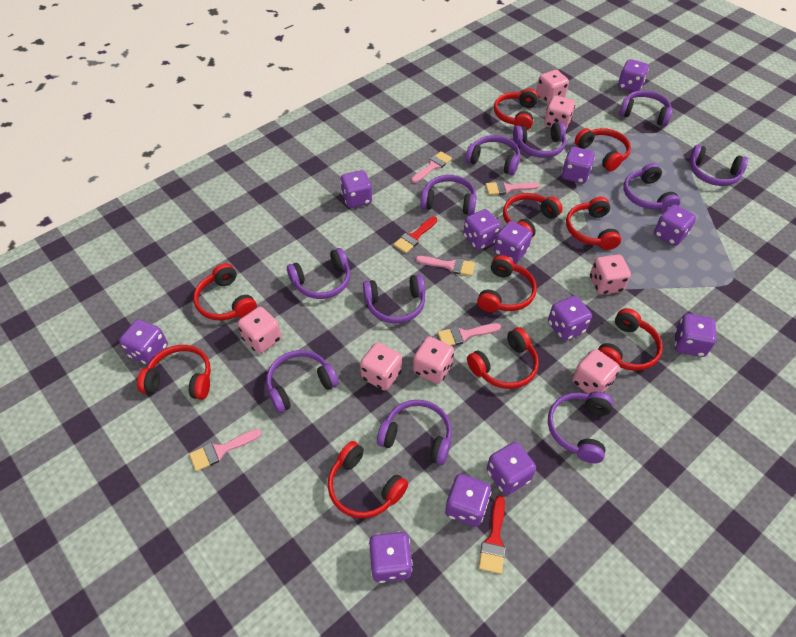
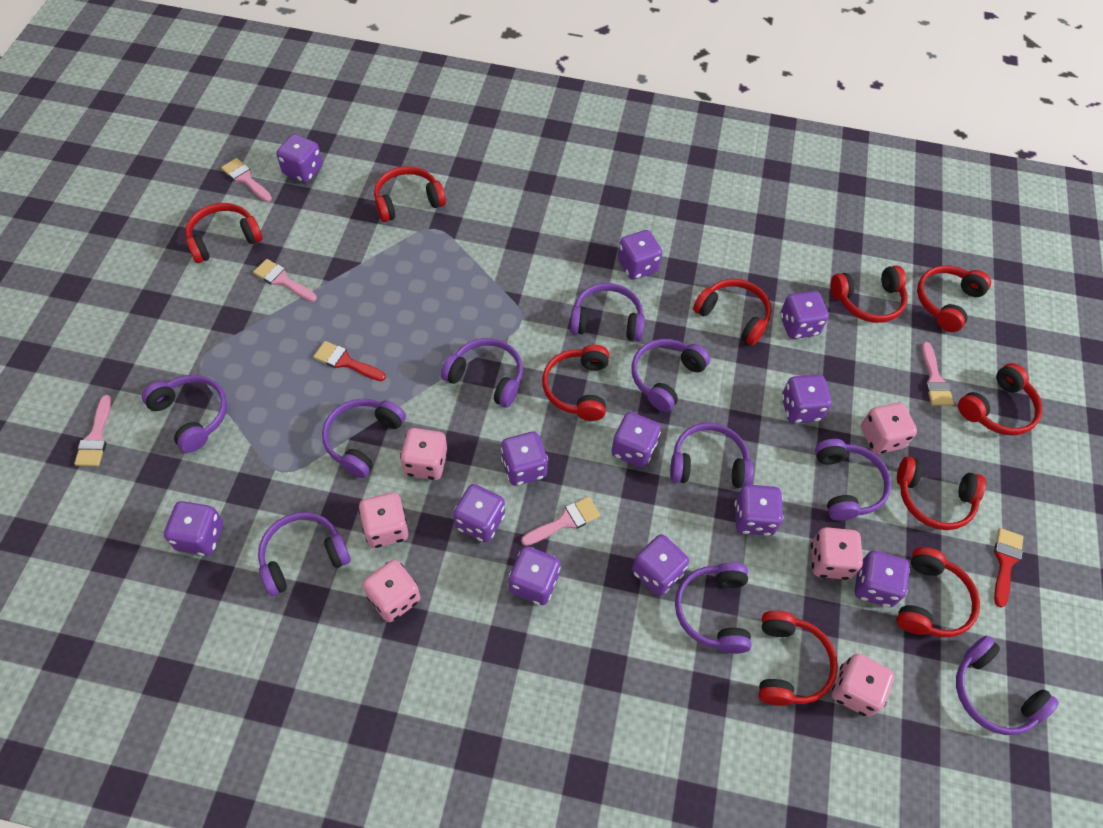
pink dice: [238,307,281,354] [360,342,402,391] [413,336,454,384] [536,70,569,104] [544,96,575,129] [572,349,620,394] [590,255,631,295] = 7 -> [358,493,409,548] [363,560,420,622] [400,428,448,480] [811,527,863,580] [832,654,894,717] [861,403,917,454] = 6
purple headphones: [266,350,339,413] [287,248,350,299] [363,274,425,323] [377,400,452,465] [420,175,477,215] [465,135,520,175] [513,122,566,158] [548,392,613,463] [619,90,673,127] [623,163,680,212] [689,145,748,186] = 11 -> [142,375,227,453] [258,512,351,596] [322,399,406,478] [441,338,523,407] [570,283,645,341] [631,339,710,412] [670,423,754,488] [675,562,752,654] [815,439,892,521] [956,636,1059,735] = 10

